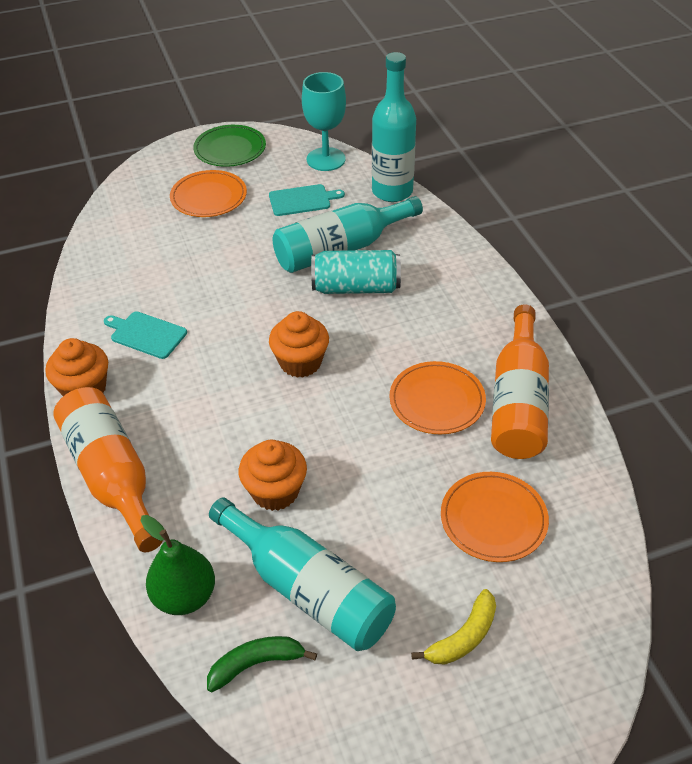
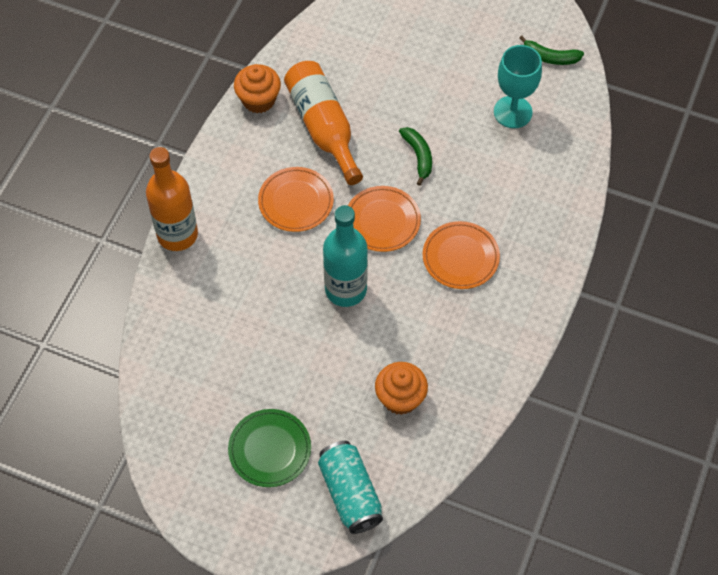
green banana: [207,636,317,693] = 1 -> [399,127,432,186] [519,36,584,65] = 2
green pear: [141,515,215,615] = 1 -> none = 0
orange cupcake: [46,338,108,396] [239,440,307,511] [269,311,329,378] = 3 -> [234,64,281,113] [375,362,428,415] = 2
turquoise bottle: [209,497,396,651] [273,196,423,273] [372,52,416,202] = 3 -> [323,205,368,307] = 1
turquoise cutting board: [104,311,187,359] [269,184,345,216] = 2 -> none = 0
yellow banana: [411,589,496,665] = 1 -> none = 0

